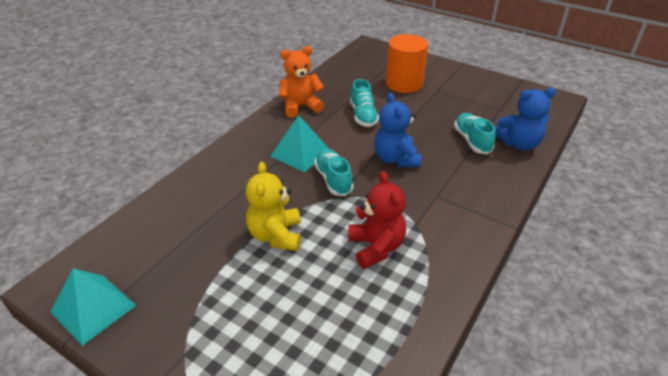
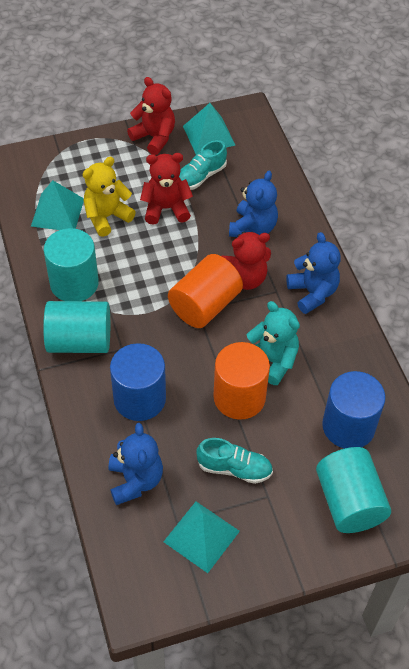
blue cylinder: none = 0 -> [110,343,166,421] [322,371,386,449] = 2
blue teddy bear: [374,93,421,167] [495,88,556,151] = 2 -> [109,423,163,505] [229,171,278,237] [286,232,340,314] = 3
orange cylinder: [386,34,428,93] = 1 -> [168,254,243,328] [213,342,270,420] = 2
orange teddy bear: [279,46,324,118] = 1 -> none = 0
red teddy bear: [348,171,406,269] = 1 -> [127,77,175,155] [140,153,193,225] [221,232,271,290] = 3
turquoise cylinder: none = 0 -> [43,301,110,353] [44,228,99,301] [316,447,391,533] = 3
turquoise pyramid: [51,269,136,346] [270,115,329,173] = 2 -> [31,180,84,230] [163,501,240,573] [183,103,235,155] = 3
turquoise shoe: [314,149,353,196] [350,79,379,127] [454,113,496,154] = 3 -> [179,140,227,190] [196,438,273,484] = 2
turquoise teddy bear: none = 0 -> [247,301,300,385] = 1

